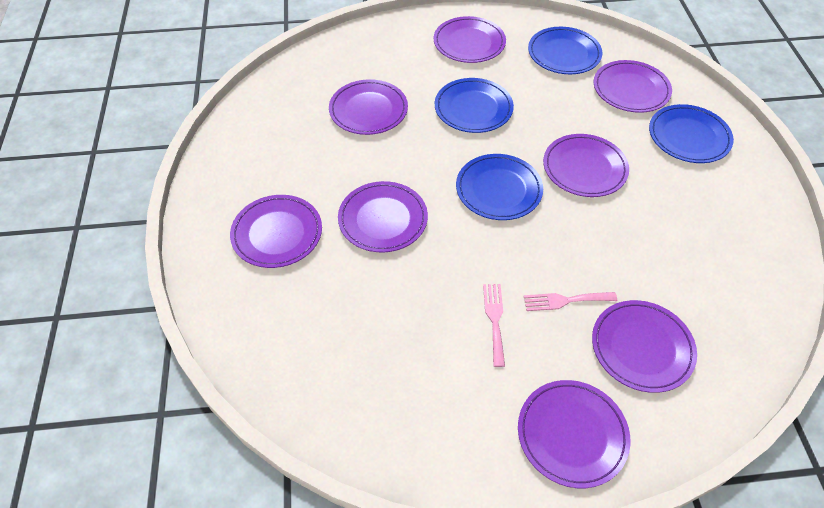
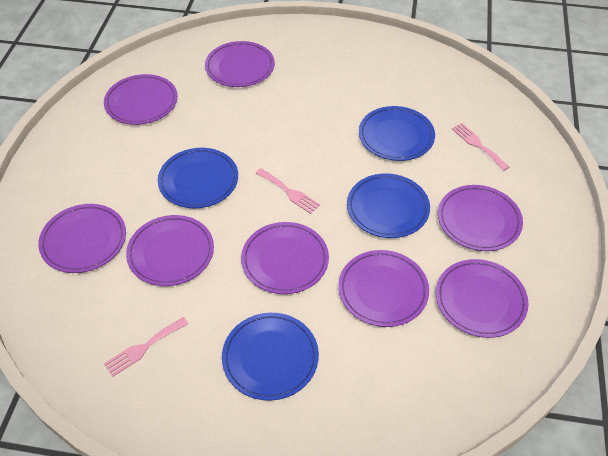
pink fork: [483,284,505,367] [524,292,617,311] = 2 -> [104,317,189,377] [256,168,320,214] [452,123,509,171] = 3

